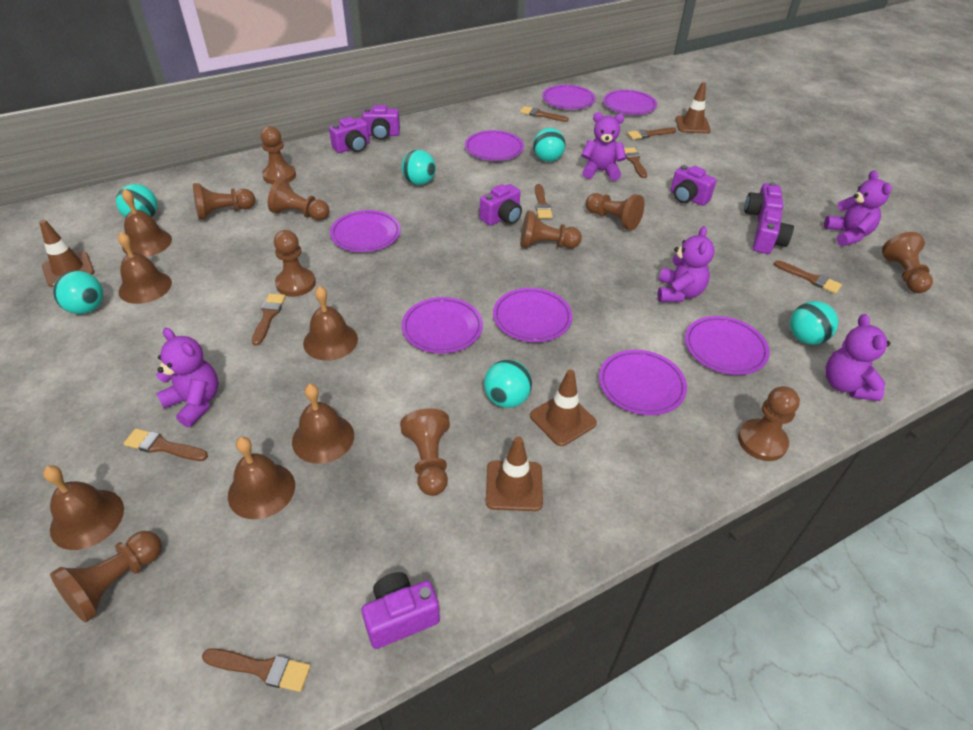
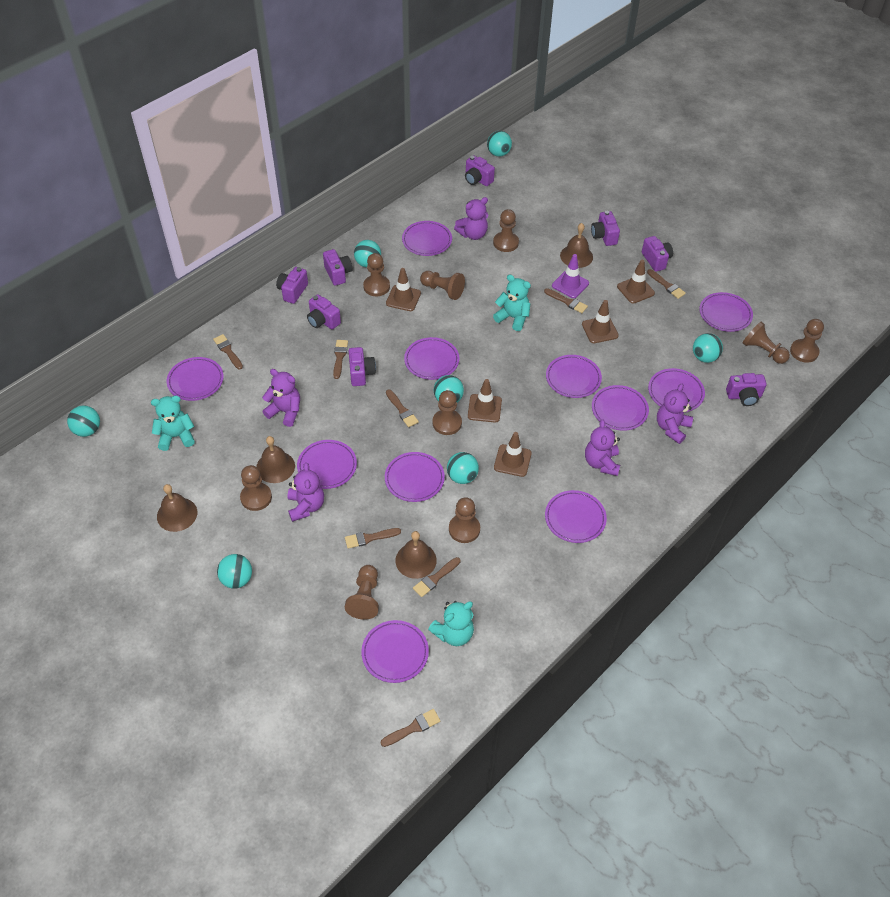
brown bell: [43,466,124,550] [118,232,172,304] [122,189,172,257] [228,437,295,519] [292,384,354,464] [303,286,358,361] = 6 -> [157,484,197,532] [256,436,295,483] [395,531,437,579] [560,223,593,268] = 4
brown pawn: [50,531,162,623] [193,183,255,220] [261,126,296,184] [268,178,329,221] [274,230,316,297] [400,409,450,496] [520,211,582,249] [586,193,644,231] [738,386,800,461] [882,232,933,293] = 10 -> [240,465,272,511] [345,565,379,620] [363,253,390,296] [420,271,465,300] [433,390,462,435] [449,497,480,543] [493,209,519,252] [743,322,790,364] [790,319,824,363] = 9
brown traffic cone: [39,220,95,287] [486,436,543,511] [530,370,597,446] [675,82,711,134] = 4 -> [386,268,421,311] [468,379,502,423] [494,432,532,477] [582,300,619,343] [617,260,655,304] = 5
purple camera: [329,117,369,153] [362,105,400,140] [362,572,440,649] [480,184,522,226] [671,165,717,206] [744,182,784,223] [753,208,794,254] = 7 -> [276,267,308,304] [307,294,341,329] [323,249,353,286] [349,347,376,386] [465,155,495,186] [591,211,620,246] [642,236,673,272] [726,373,767,406] = 8
purple plate: [330,210,401,252] [402,297,483,354] [465,130,524,161] [493,288,573,342] [542,85,596,109] [599,350,687,415] [603,90,657,115] [685,316,770,375] = 8 -> [167,357,224,401] [297,440,357,489] [361,620,429,683] [385,452,445,502] [402,221,452,256] [404,337,459,380] [545,490,607,543] [546,355,602,398] [592,385,649,431] [648,368,705,411] [699,292,753,332] = 11
purple traffic cone: none = 0 -> [552,254,589,298] = 1
turquoise ball: [53,271,103,314] [116,184,158,218] [401,150,436,185] [484,360,532,408] [533,128,565,162] [790,301,838,345] = 6 -> [67,406,100,437] [217,554,252,589] [354,240,381,267] [434,375,464,403] [447,452,479,484] [487,131,512,157] [693,333,723,363] = 7
turquoise teddy bear: none = 0 -> [151,396,195,451] [428,601,474,646] [493,274,531,331] = 3

